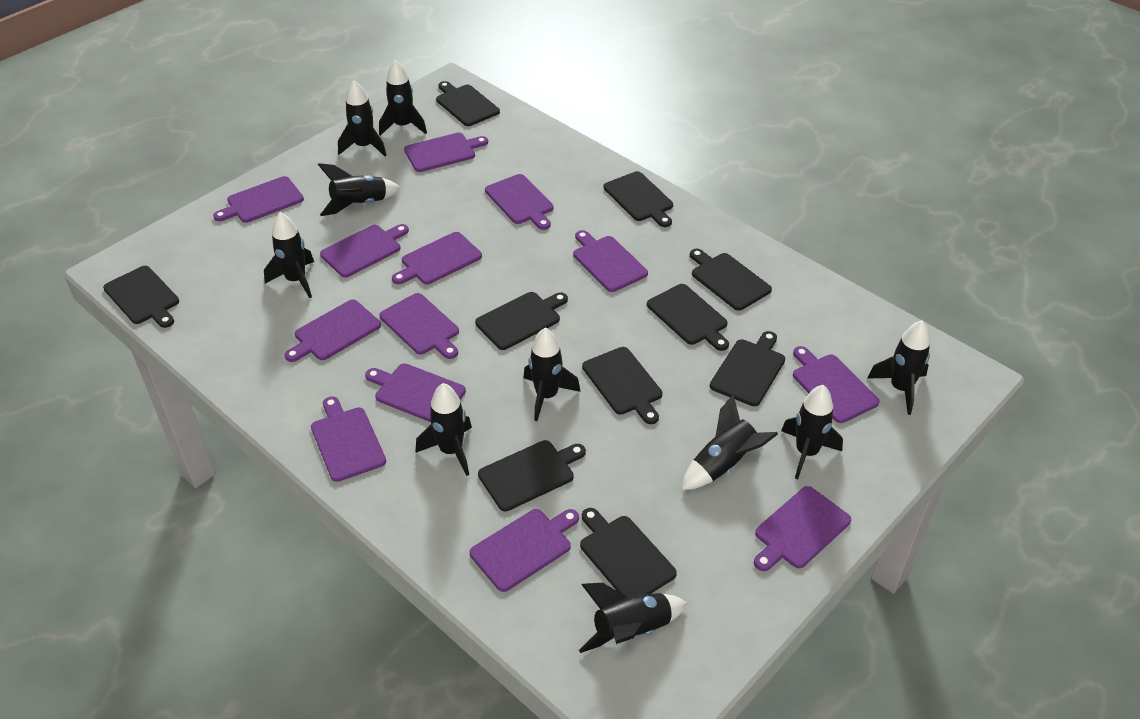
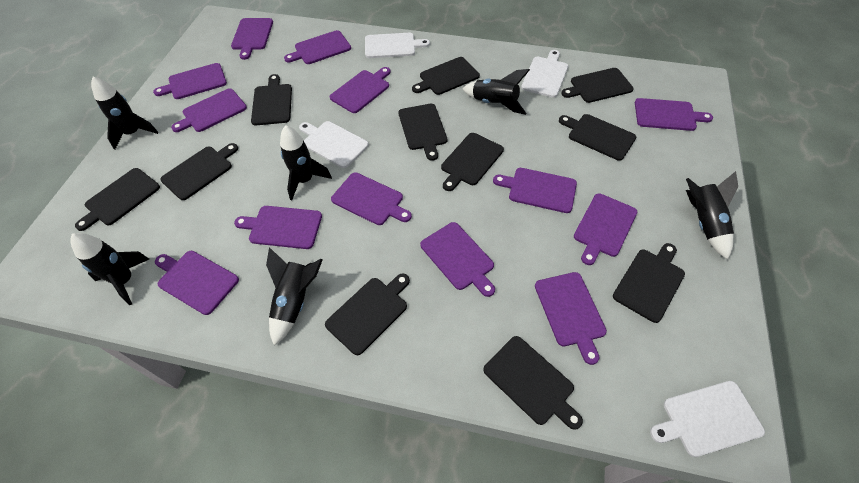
black cutting board: [103,266,179,328] [436,81,500,126] [475,292,568,350] [478,440,586,511] [580,508,677,597] [582,347,662,424] [603,171,673,227] [647,284,729,351] [690,249,772,311] [710,331,785,406] = 10 -> [75,168,160,231] [160,143,238,200] [251,74,292,125] [325,273,410,355] [398,104,447,161] [412,57,480,95] [441,133,504,191] [483,336,583,430] [559,114,636,161] [561,68,634,103] [613,243,685,323] = 11
black rocket: [264,212,314,298] [318,163,401,216] [338,80,386,156] [379,60,427,135] [415,383,472,476] [523,327,581,421] [579,583,687,653] [681,394,778,490] [781,385,843,479] [868,320,930,415] = 10 -> [70,233,149,305] [91,77,159,149] [266,247,323,346] [280,125,332,200] [463,69,530,115] [686,171,738,260] = 6
white cutting board: none = 0 -> [299,121,369,168] [365,33,430,58] [521,50,568,98] [650,381,765,457] = 4

